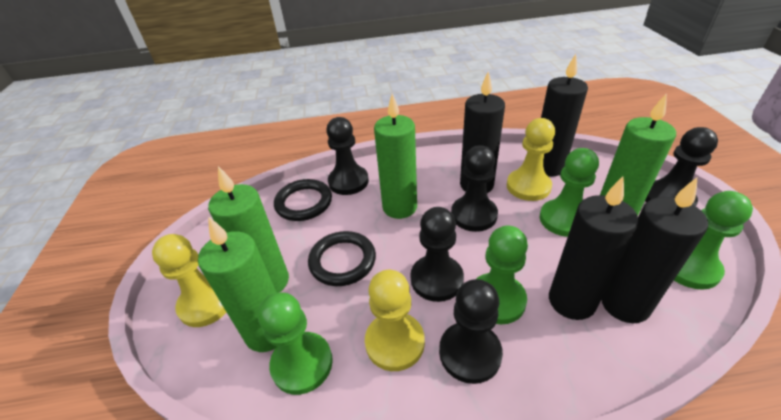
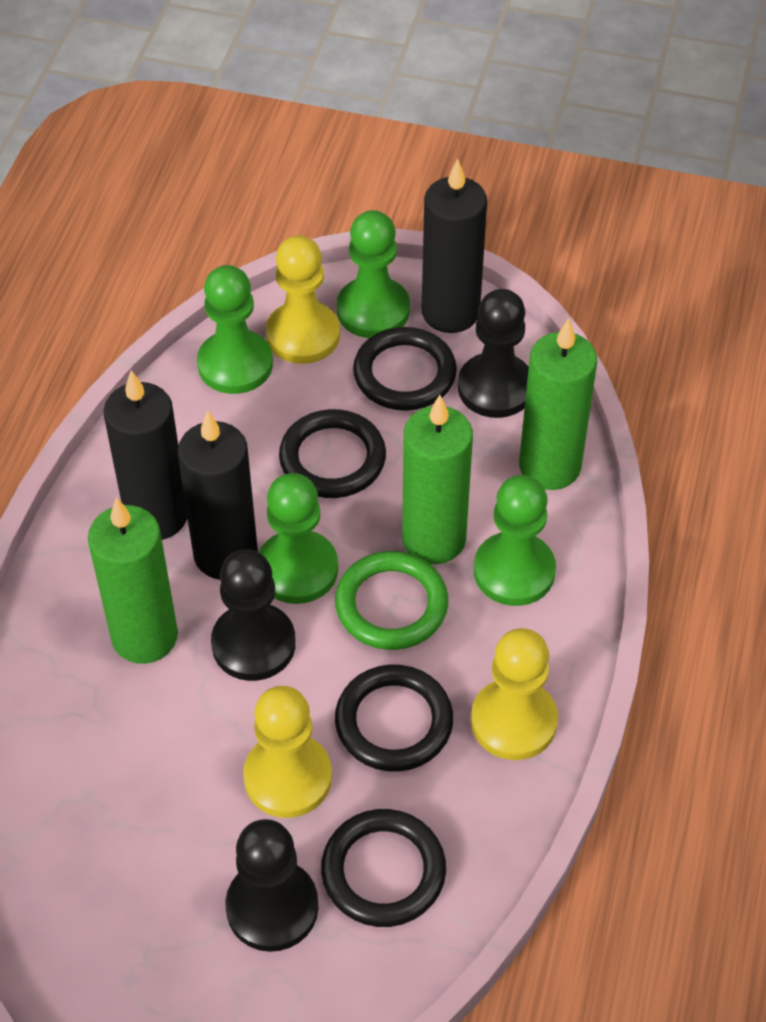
black candle: [460,71,505,193] [541,54,588,177] [549,176,638,320] [601,178,708,323] = 4 -> [104,370,187,540] [178,411,258,579] [422,158,487,333] = 3
black pawn: [326,117,369,195] [411,207,464,302] [439,279,503,384] [451,145,498,232] [645,127,718,206] = 5 -> [211,550,296,681] [225,819,319,952] [458,289,529,418] = 3
black ring: [274,179,332,221] [308,231,376,286] = 2 -> [279,409,386,498] [321,809,446,927] [335,664,453,772] [353,327,457,411] = 4
green candle: [198,216,277,352] [208,166,289,293] [374,93,417,219] [600,94,676,216] = 4 -> [88,497,178,664] [402,395,473,564] [519,318,597,490] = 3
green ring: none = 0 -> [335,551,448,650] = 1

